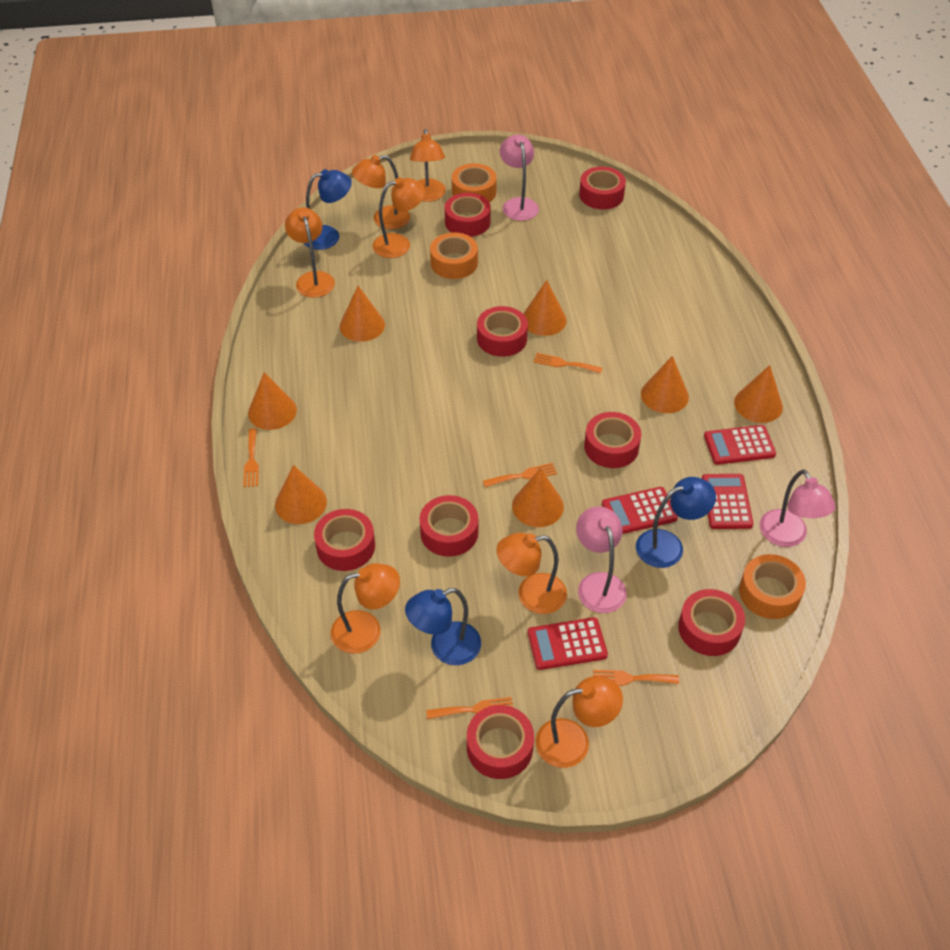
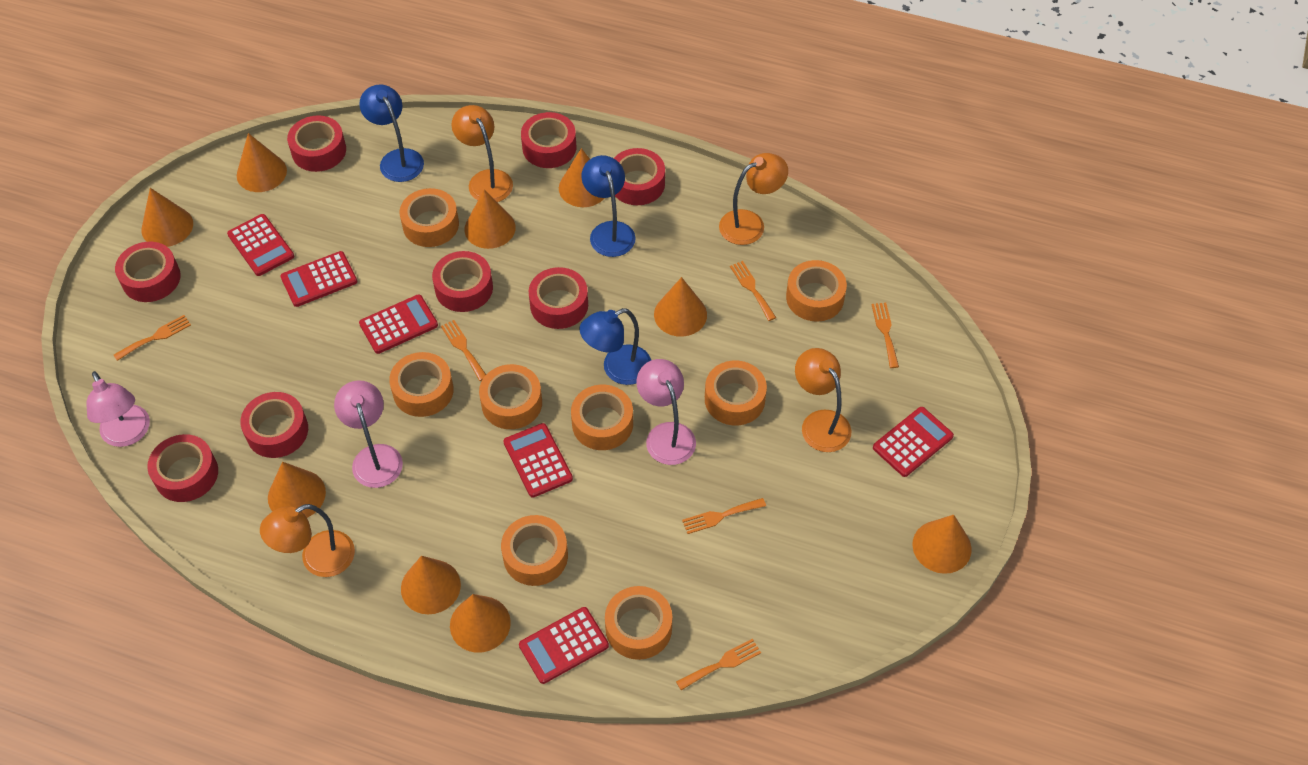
orange cone: [248,372,297,430] [275,465,327,524] [340,286,385,342] [512,468,564,527] [523,280,567,336] [641,356,689,413] [734,365,783,423] = 7 -> [142,188,193,247] [237,133,287,192] [268,462,326,518] [401,556,461,615] [450,594,511,653] [464,189,516,249] [559,148,604,207] [654,277,707,337] [912,515,972,574] = 9
orange fork: [243,429,259,487] [426,697,513,719] [483,463,557,487] [533,353,602,373] [593,670,679,686] = 5 -> [114,315,191,361] [441,320,486,381] [676,639,761,690] [682,498,766,534] [730,261,776,321] [872,303,899,368] = 6
orange lamp: [285,207,335,298] [331,563,400,654] [352,155,410,229] [373,177,425,258] [410,129,446,202] [496,533,567,614] [535,676,623,768] = 7 -> [260,504,355,577] [452,105,513,202] [719,153,788,245] [795,348,851,452] = 4
orange tape: [430,232,478,279] [452,163,497,202] [739,554,806,619] = 3 -> [389,352,454,417] [400,188,459,247] [479,364,542,429] [501,515,568,586] [571,385,633,450] [605,586,672,660] [705,361,767,425] [786,260,847,322] = 8
red calculator: [528,617,608,670] [602,487,678,534] [702,474,753,529] [704,425,776,465] = 4 -> [227,214,294,276] [280,251,357,307] [359,294,438,354] [503,423,573,497] [519,607,609,684] [873,407,954,477] = 6

